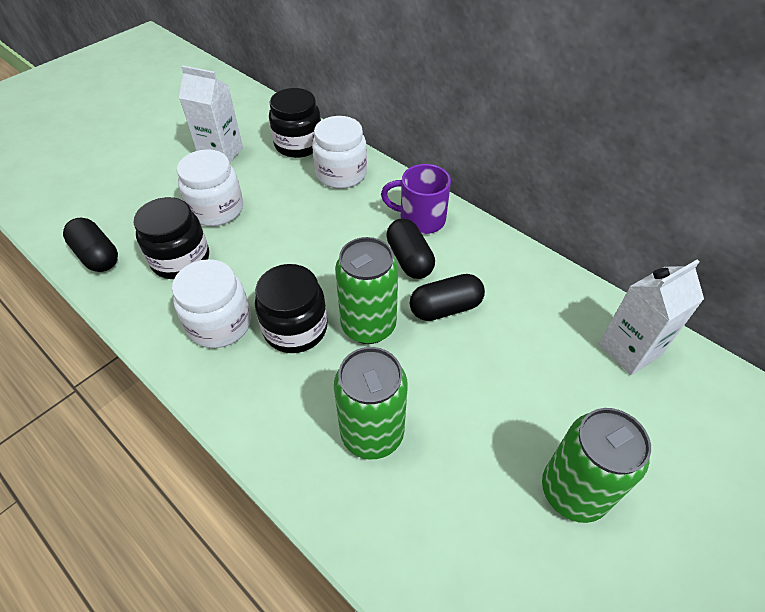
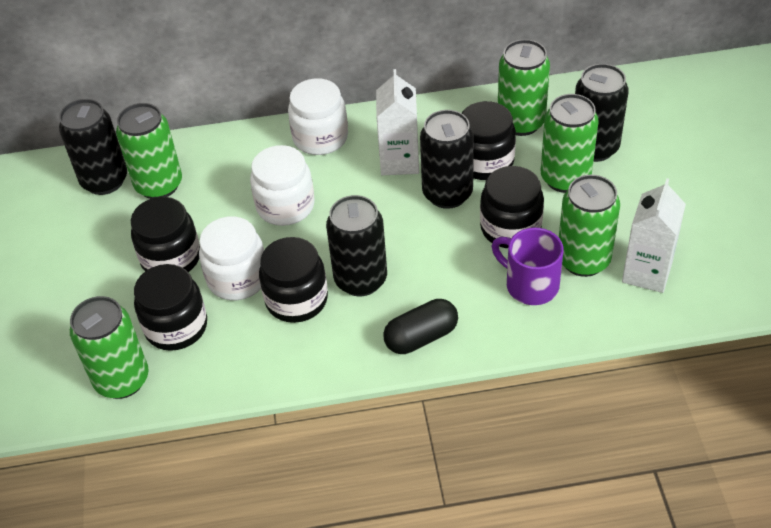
black can: none = 0 -> [59,99,127,195] [326,195,387,296] [420,110,474,209] [575,64,629,162] = 4
black capsule: [63,218,118,272] [386,218,435,279] [410,274,485,321] = 3 -> [383,299,458,354] = 1
black jar: [134,197,209,279] [255,264,328,353] [269,88,321,158] = 3 -> [131,197,200,272] [134,264,207,351] [259,237,328,323] [462,101,516,180] [480,166,544,248] = 5
green can: [334,347,408,459] [335,237,398,344] [542,408,651,523] = 3 -> [70,296,149,399] [116,103,182,199] [498,39,550,136] [541,94,599,193] [559,175,620,277] = 5

